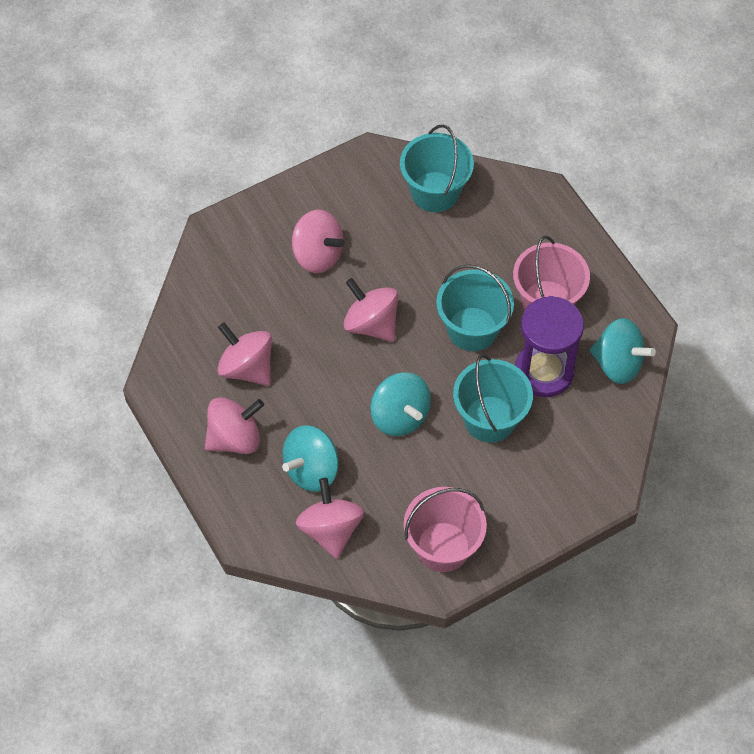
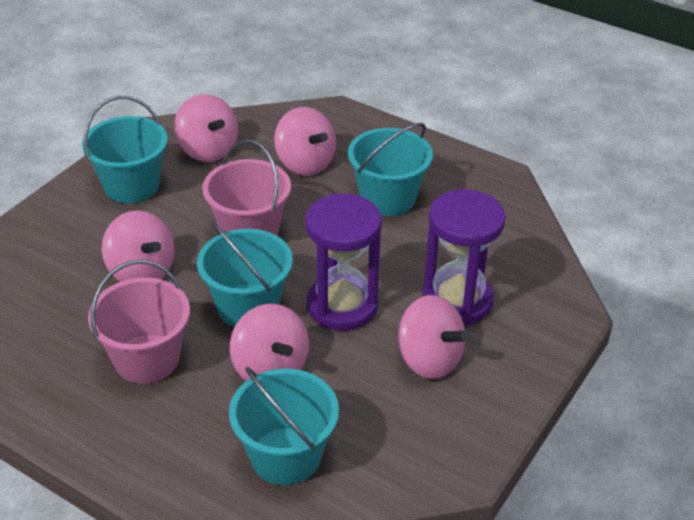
purple hourglass: [515,296,584,397] = 1 -> [305,194,382,331] [422,189,505,326] = 2
turquoise bucket: [400,125,474,212] [436,264,514,351] [453,354,533,443] = 3 -> [82,96,168,203] [197,222,293,327] [229,367,339,485] [348,123,433,216] = 4
turquoise spinning top: [282,425,339,492] [370,372,431,436] [590,318,656,384] = 3 -> none = 0

